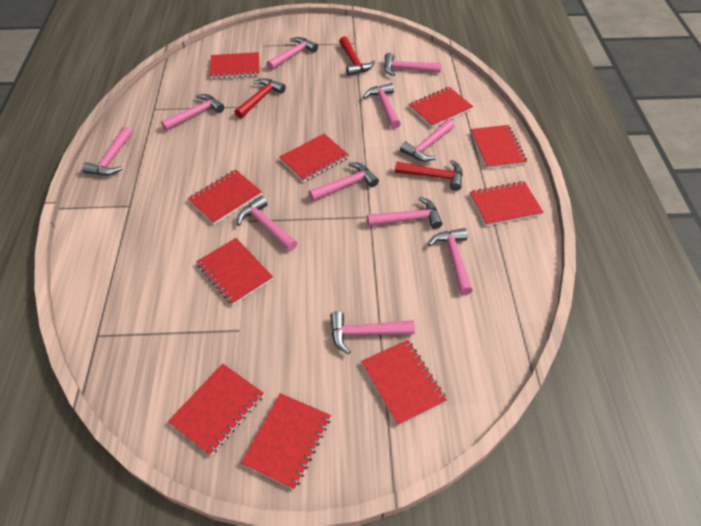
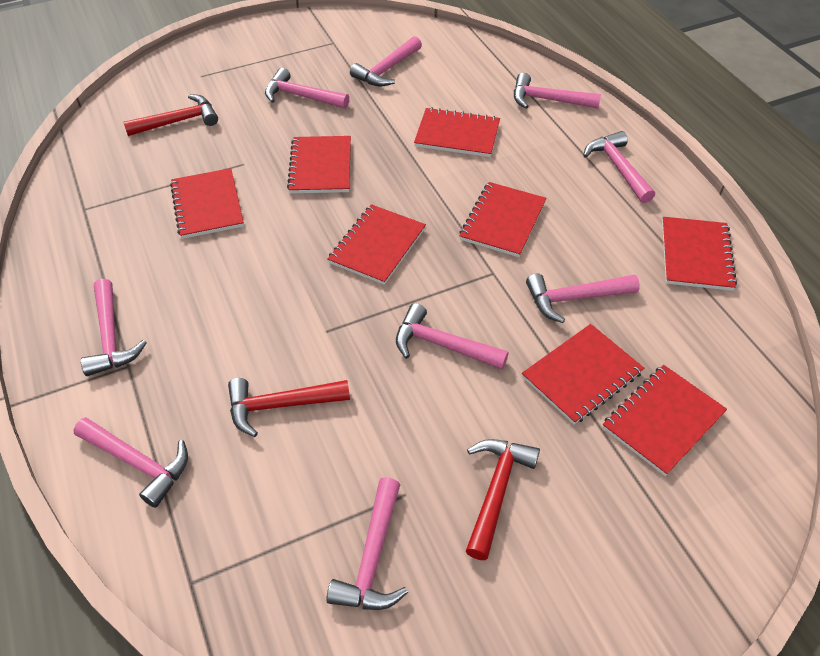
pink hammer: [82,126,132,176] [161,94,225,131] [237,196,297,251] [267,37,318,70] [308,162,379,201] [330,311,415,354] [363,83,401,129] [367,197,442,229] [384,53,441,76] [400,119,454,161] [428,228,473,295] = 11 -> [73,417,188,508] [81,279,147,376] [265,68,349,109] [326,477,408,610] [350,36,422,87] [396,303,509,370] [514,73,601,109] [526,274,640,323] [583,131,655,203] = 9
red notebook: [168,363,264,456] [187,170,262,225] [196,238,273,305] [210,52,259,79] [241,393,331,490] [279,134,349,182] [361,340,447,426] [409,87,474,127] [470,181,544,226] [471,125,527,169] = 10 -> [170,168,244,239] [287,136,351,194] [327,204,426,285] [414,107,500,157] [459,182,546,257] [522,324,644,424] [602,365,727,476] [662,217,737,291] = 8

